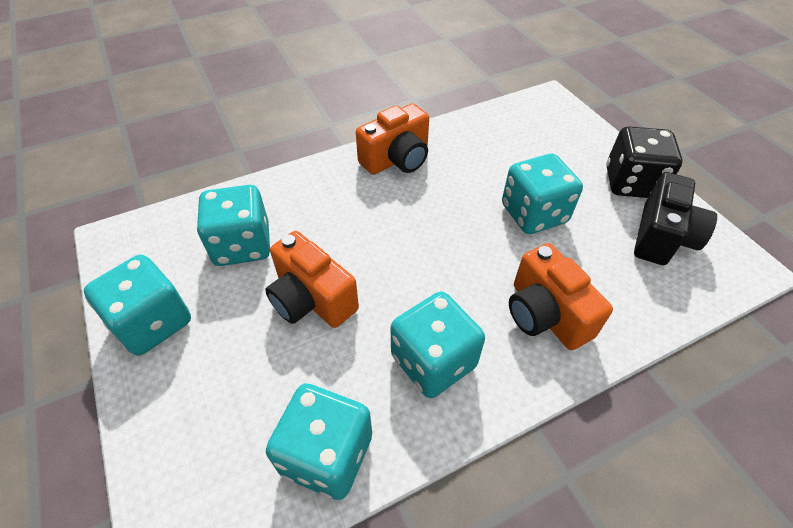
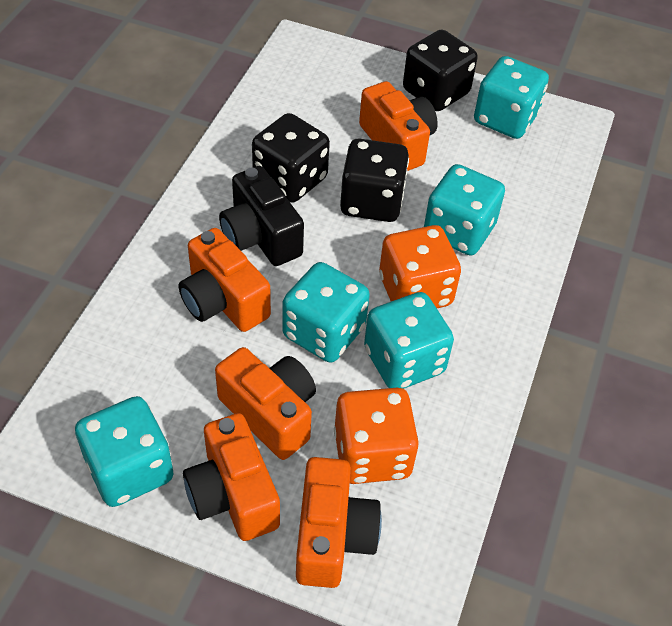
black dice: [607,126,683,198] = 1 -> [252,113,330,203] [340,139,409,222] [403,30,478,111] = 3
orange camera: [265,231,359,328] [356,103,429,175] [509,243,613,350] = 3 -> [178,228,271,332] [183,413,280,541] [215,347,316,460] [296,457,382,588] [359,81,438,171] = 5
orange dice: none = 0 -> [334,388,419,484] [379,225,461,308] = 2

